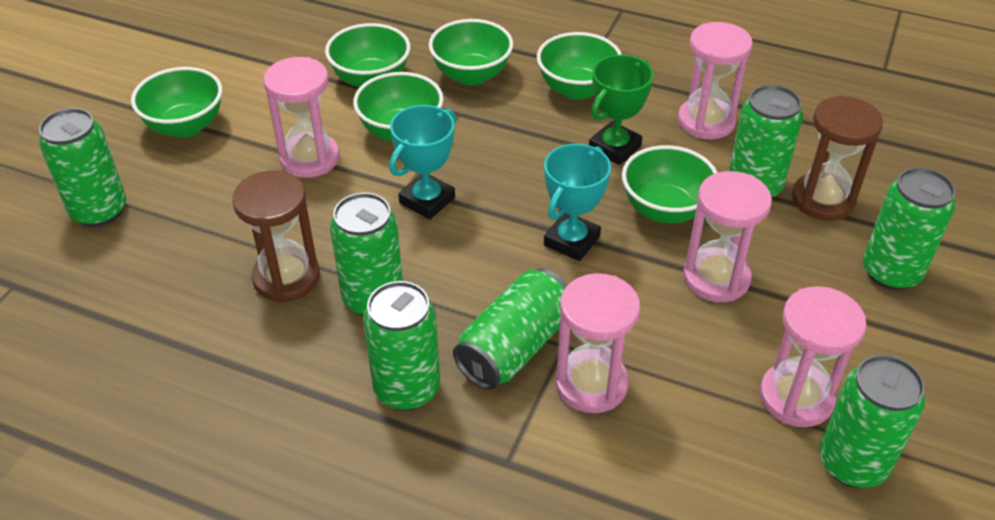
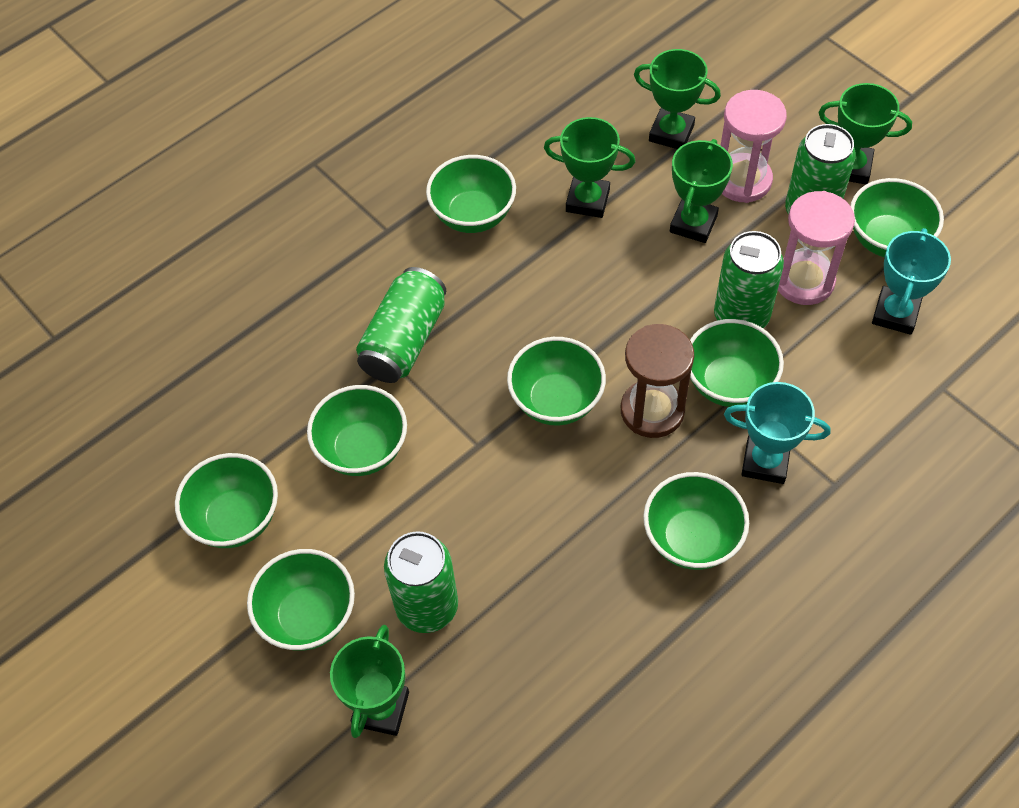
brown hourglass: [232,170,320,302] [792,96,883,221] = 2 -> [621,324,694,438] = 1
green bowl: [131,67,222,138] [325,23,410,87] [353,72,443,142] [429,19,513,86] [537,32,622,100] [622,145,718,224] = 6 -> [175,453,278,548] [247,549,355,651] [307,385,407,476] [426,155,516,233] [507,337,606,426] [643,472,749,570] [690,319,784,407] [850,178,944,257] = 8
green can: [39,108,126,227] [330,193,403,316] [363,281,440,411] [453,268,568,390] [729,85,803,198] [819,355,925,488] [863,167,955,290] = 7 -> [356,267,446,383] [384,531,458,633] [714,231,784,328] [785,124,856,215] = 4
green trophy: [589,55,654,165] = 1 -> [330,625,409,738] [544,117,635,218] [634,49,721,149] [670,139,733,243] [819,83,912,184] = 5
pink hourglass: [263,57,340,178] [555,273,640,413] [678,22,753,139] [683,171,772,302] [760,286,867,427] = 5 -> [721,90,787,203] [778,191,855,305] = 2

